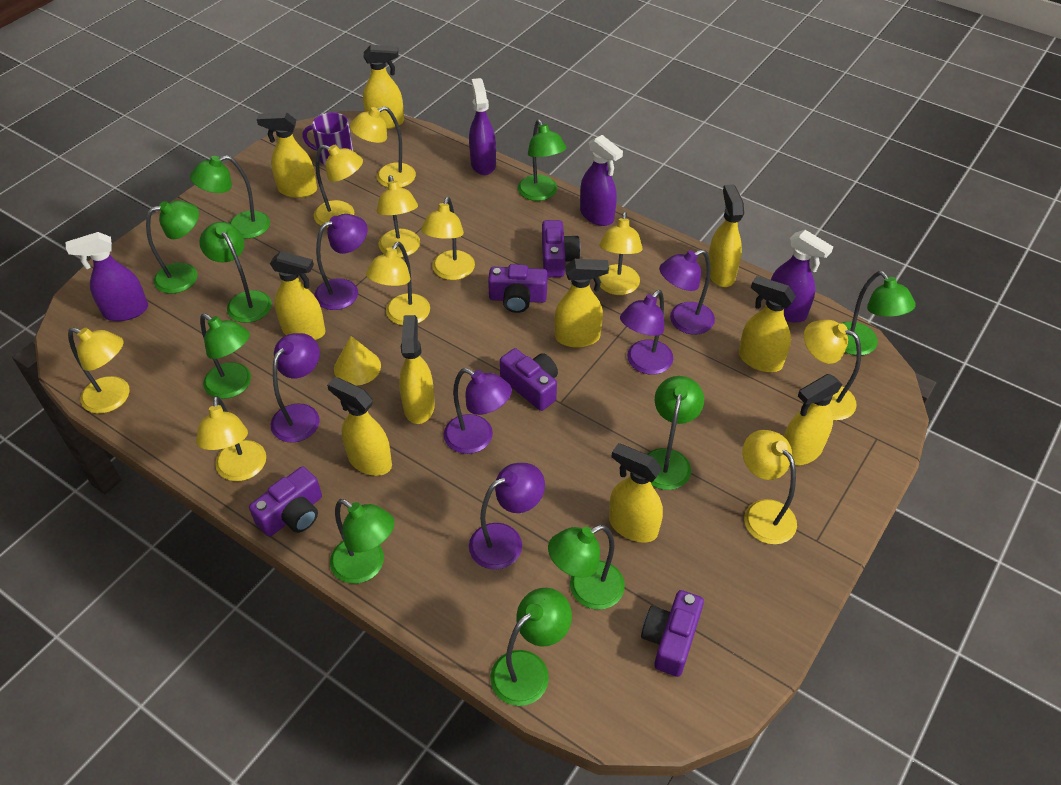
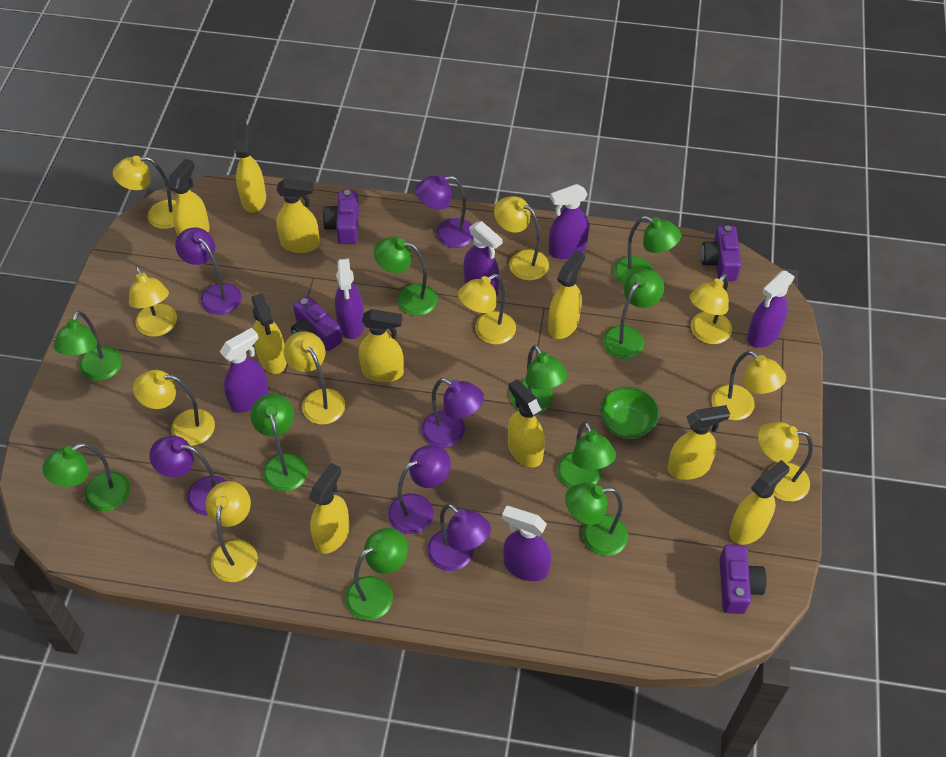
green bowl: none = 0 -> [600,387,659,439] = 1
purple camera: [249,466,322,537] [488,264,548,313] [500,348,558,411] [542,220,581,277] [641,590,704,677] = 5 -> [291,296,342,351] [323,190,359,244] [701,225,741,281] [719,544,767,614] = 4
purple mug: [303,112,353,165] = 1 -> none = 0
purple spray bottle: [66,232,148,321] [469,78,496,175] [580,135,623,226] [766,230,833,323] = 4 -> [220,328,269,413] [335,258,364,339] [464,221,503,297] [502,506,551,581] [549,184,589,259] [747,270,795,348] = 6
yellow cone: [334,336,381,386] = 1 -> none = 0

